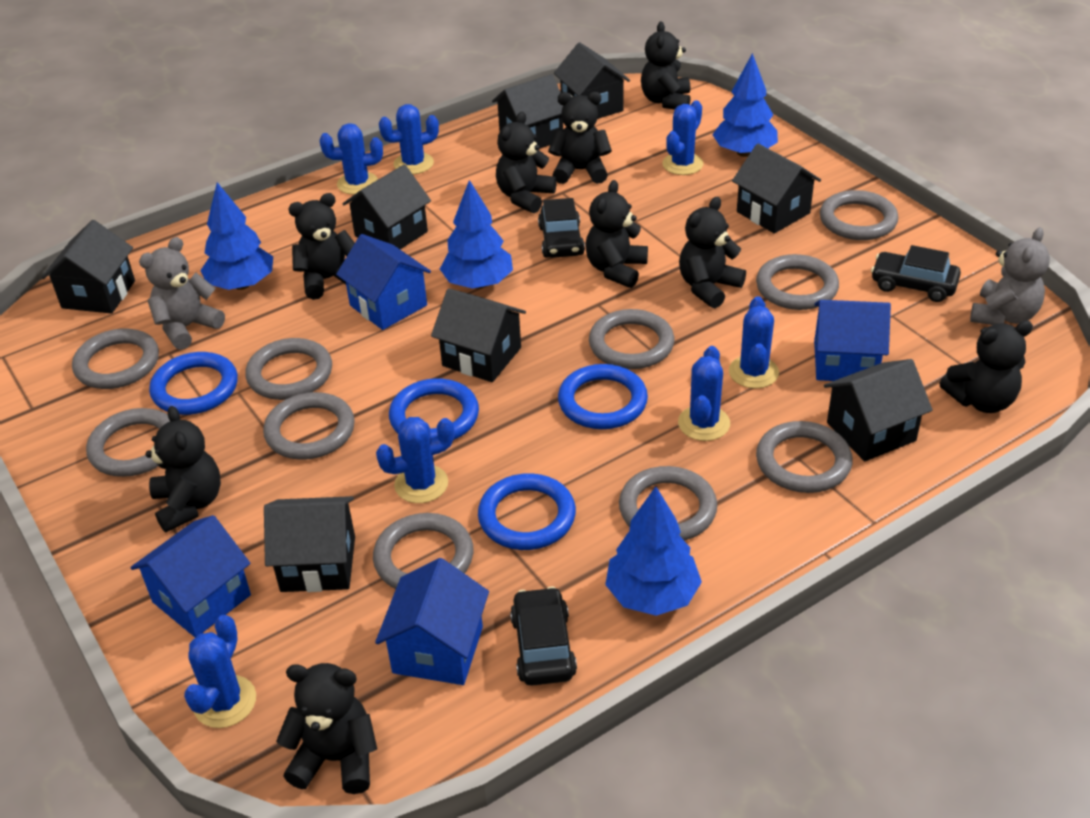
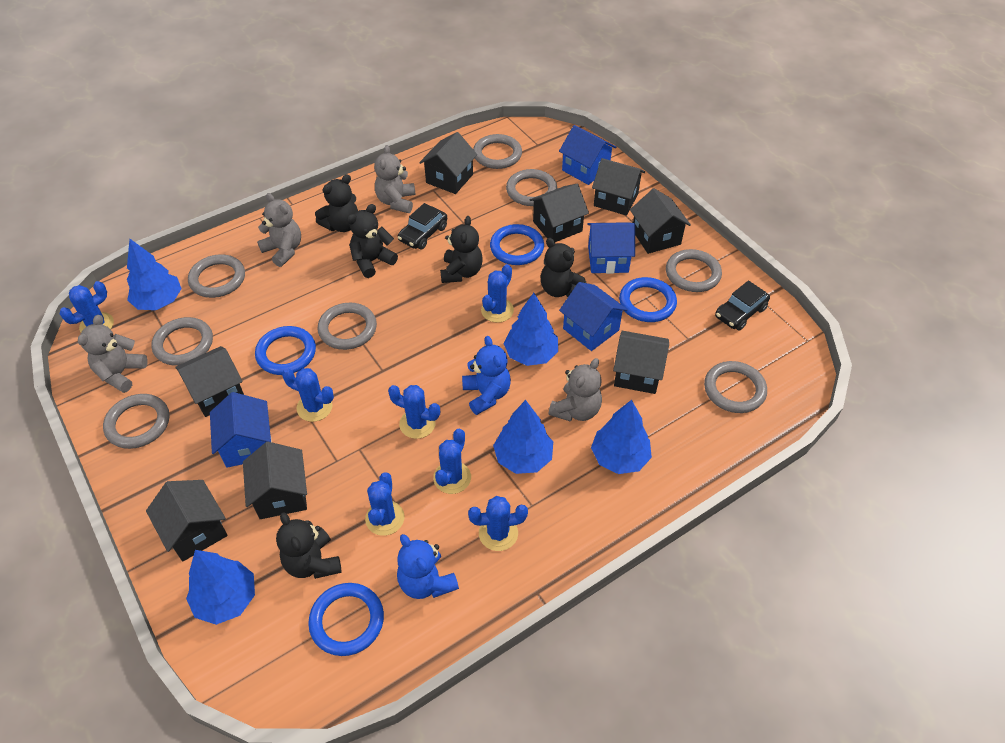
black car: [510,587,577,686] [538,198,585,258] [871,245,961,302] = 3 -> [398,203,447,249] [715,281,770,331] = 2
black teddy bear: [145,406,221,532] [276,663,377,794] [288,193,355,300] [496,112,557,213] [548,92,612,184] [585,180,648,288] [641,21,691,109] [679,197,746,308] [940,321,1033,413] = 9 -> [276,512,341,579] [315,175,358,232] [347,204,398,278] [440,216,483,283] [541,238,586,297] = 5
blue teddy bear: none = 0 -> [397,534,459,599] [462,336,511,415] = 2
blue tree: [200,182,273,290] [440,180,513,289] [605,486,702,616] [712,53,778,157] = 4 -> [127,239,182,310] [186,550,255,625] [493,400,553,474] [504,293,558,366] [591,400,652,474] = 5
grey ring: [72,328,159,389] [86,408,170,477] [245,338,332,400] [263,392,355,460] [373,513,473,589] [589,309,674,369] [619,466,717,541] [756,254,839,310] [756,421,853,493] [820,190,898,240] = 10 -> [103,394,169,449] [152,317,213,366] [188,254,245,298] [318,303,377,350] [473,134,522,169] [506,169,557,206] [666,249,722,292] [704,361,767,413] = 8
grey teddy bear: [139,237,225,350] [970,227,1050,325] = 2 -> [78,315,148,393] [257,193,301,267] [374,145,416,213] [548,358,602,422] = 4

